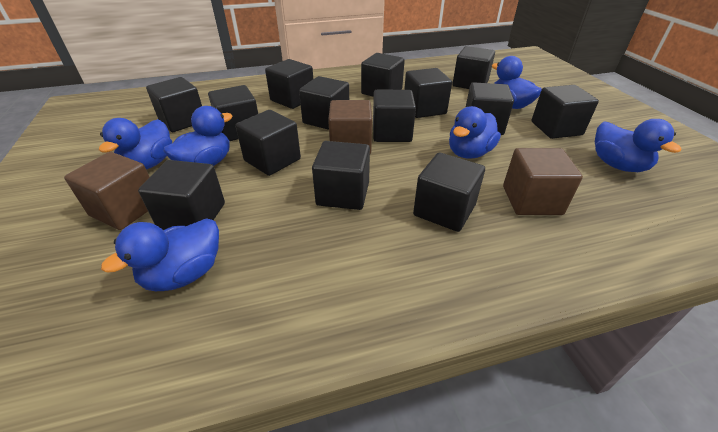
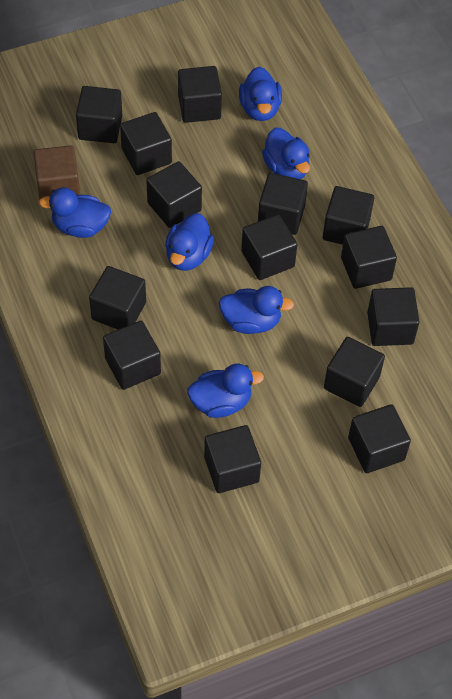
brown cube: [64,152,149,230] [328,100,372,154] [503,148,583,215] = 3 -> [34,145,80,199] = 1

